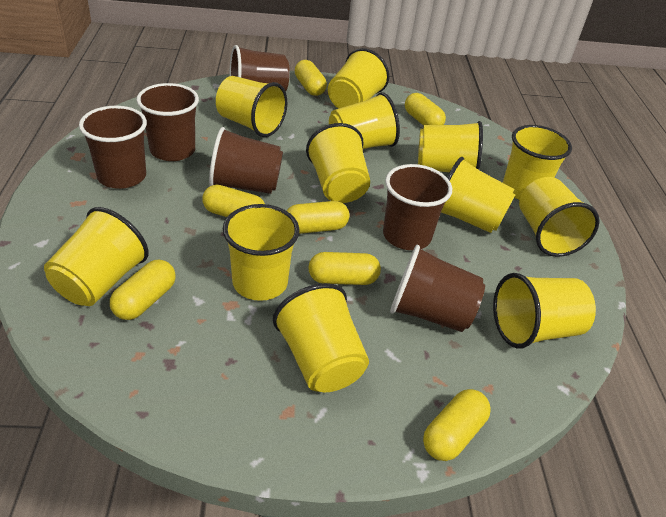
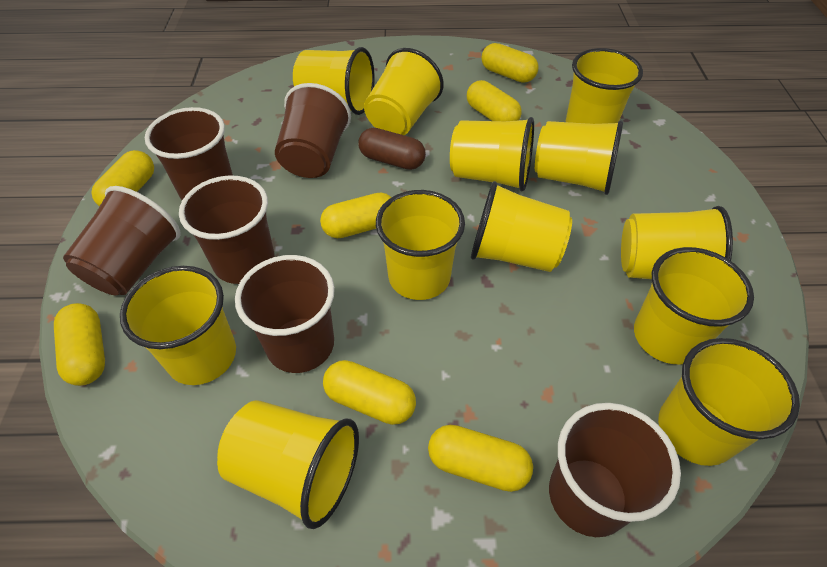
brown capsule: none = 0 -> [358,128,426,170] = 1

